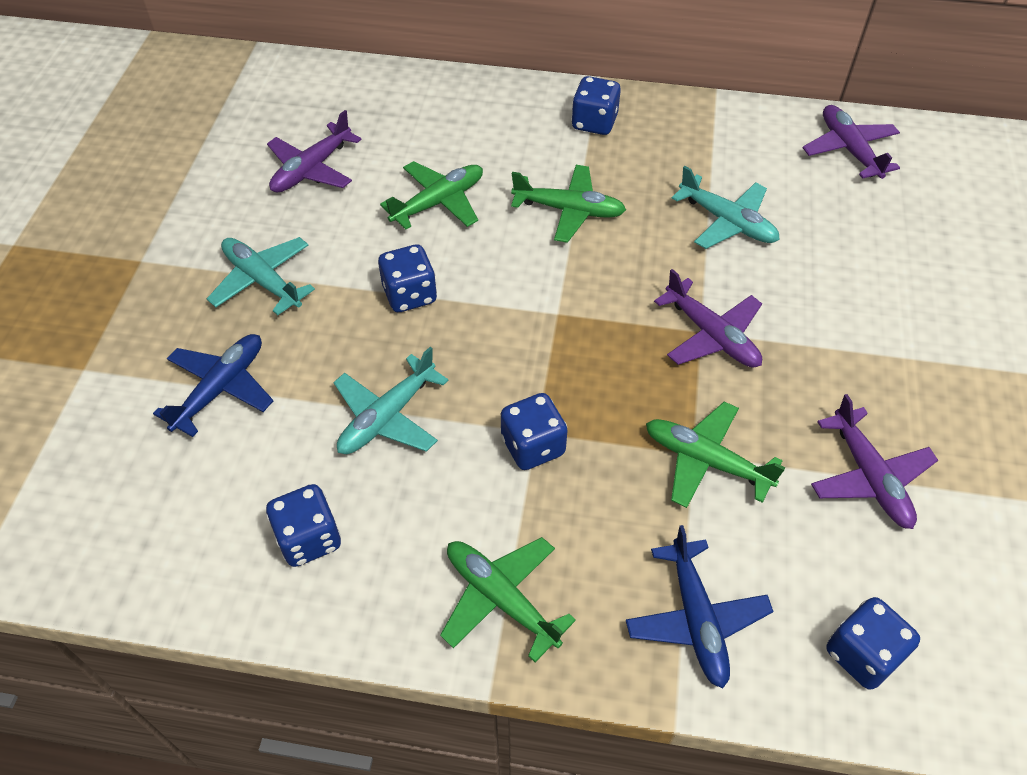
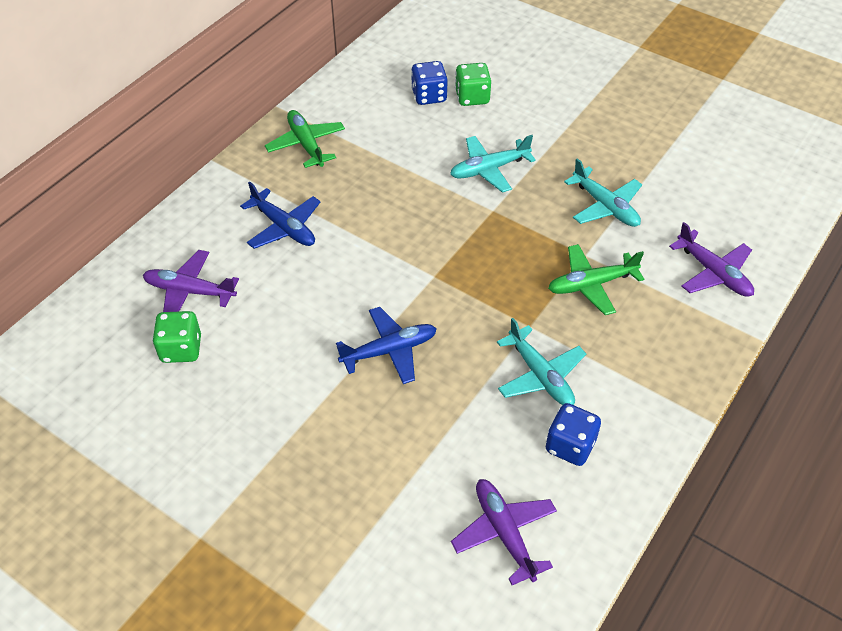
blue dice: [266,484,341,567] [378,244,437,312] [501,393,568,470] [571,76,621,135] [826,597,920,690] = 5 -> [411,61,448,105] [546,403,601,466] = 2
green dice: none = 0 -> [152,311,201,363] [455,63,491,106] = 2
green plane: [380,161,483,230] [440,537,576,662] [511,165,626,243] [646,402,785,508] = 4 -> [265,110,345,168] [548,244,644,315] = 2
purple plane: [267,110,362,192] [654,269,762,368] [802,105,900,179] [811,394,938,529] = 4 -> [143,250,239,312] [451,479,557,585] [669,222,754,297] = 3

